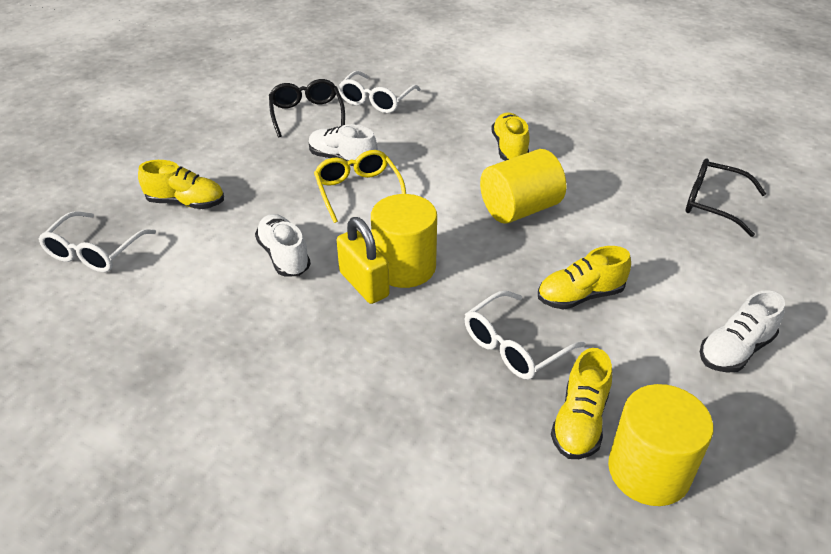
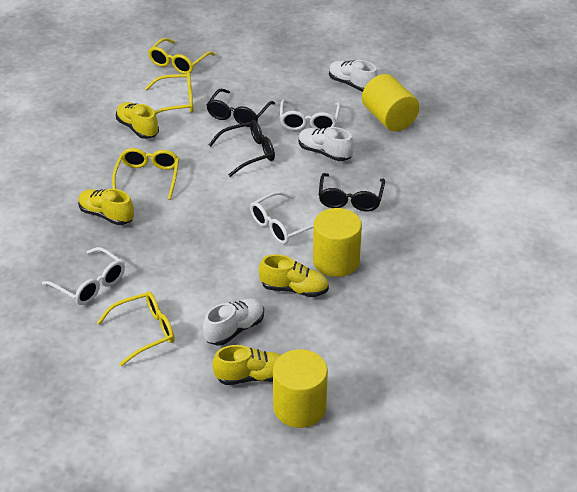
black glasses: [269,79,345,137] [685,159,766,237] = 2 -> [206,89,275,127] [209,120,275,177] [318,173,385,211] = 3
yellow glasses: [314,150,406,223] = 1 -> [97,292,175,366] [112,148,179,200] [145,72,193,114] [148,38,215,74] = 4
yellow padlock: [337,217,390,304] = 1 -> none = 0

